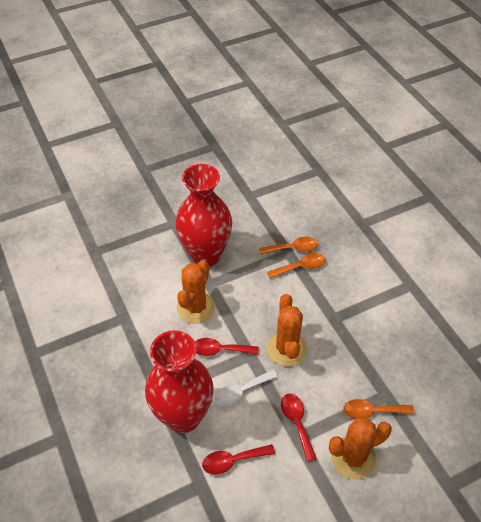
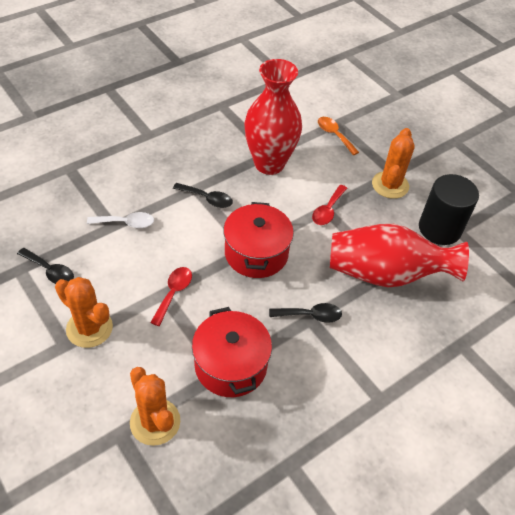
black cylinder: none = 0 -> [419,174,479,245] = 1
black spoon: none = 0 -> [17,248,74,284] [173,183,233,208] [269,303,342,323] = 3
orange spoon: [259,237,318,254] [267,253,325,278] [343,399,414,419] = 3 -> [318,117,359,155] = 1
red pot: none = 0 -> [192,307,272,397] [223,202,294,278] = 2
red spoon: [195,338,259,356] [202,444,275,474] [281,394,317,462] = 3 -> [150,267,192,326] [312,185,347,225] = 2

